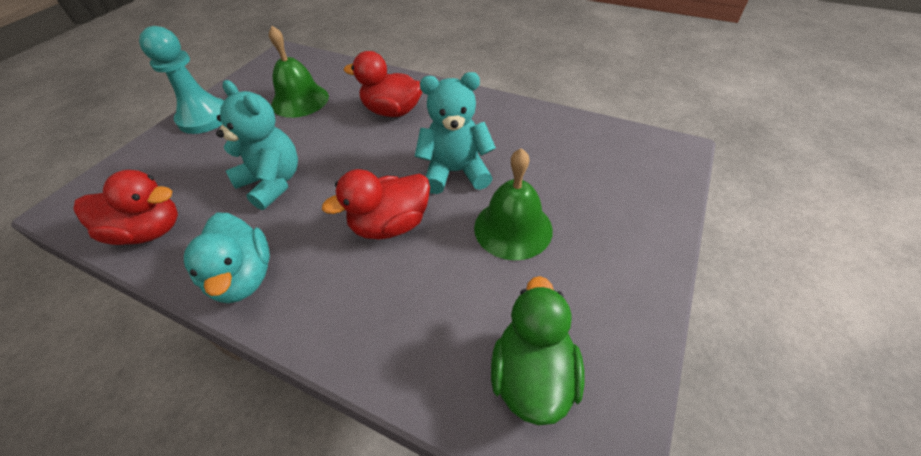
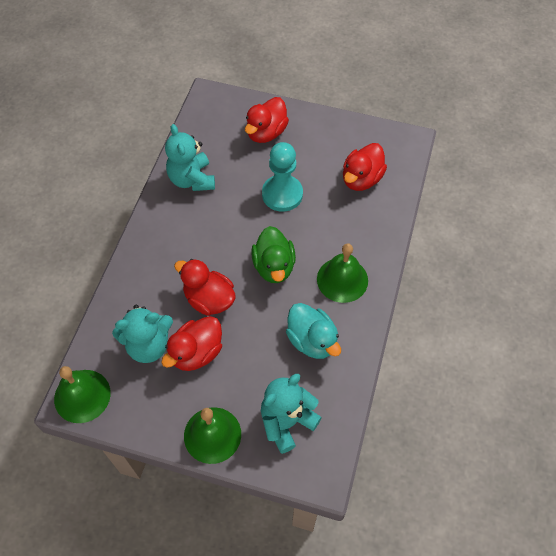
green bell: [269,26,329,118] [474,148,553,260] = 2 -> [54,366,111,423] [184,407,241,464] [317,243,368,303] = 3
red duck: [73,170,178,245] [322,169,430,239] [344,51,422,117] = 3 -> [161,316,222,371] [174,259,236,316] [245,97,289,143] [343,143,387,191] = 4
turquoise teddy bear: [216,80,298,210] [415,72,496,194] = 2 -> [112,305,173,363] [165,124,215,191] [261,374,322,454] = 3

